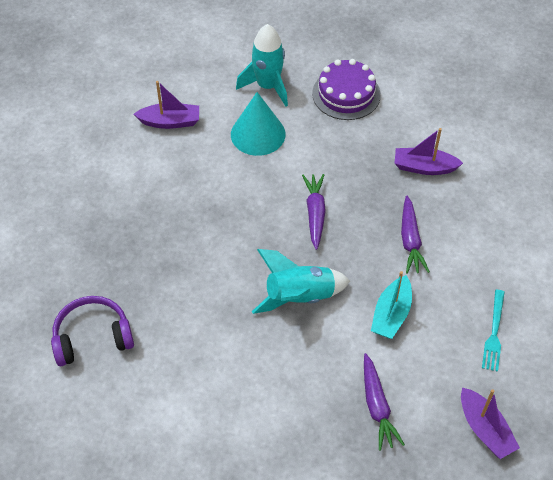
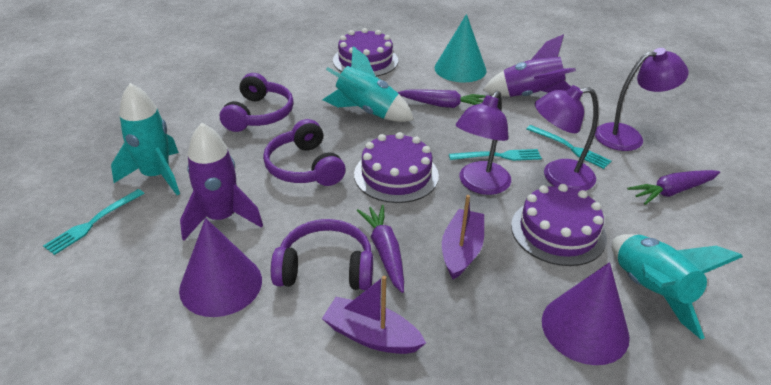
purple boat: [134,81,199,129] [394,128,463,175] [461,388,520,459] = 3 -> [322,276,426,354] [442,195,484,280] = 2
purple cake: [312,59,381,120] = 1 -> [333,28,398,77] [354,132,439,203] [511,184,607,266] = 3
purple cone: none = 0 -> [179,218,262,317] [542,262,630,365] = 2
purple headphones: [51,296,134,366] = 1 -> [220,73,294,132] [263,119,346,186] [271,219,373,290] = 3
purple lamp: none = 0 -> [456,91,511,195] [535,85,598,191] [595,48,689,151] = 3
purple rocket: none = 0 -> [180,123,263,240] [483,34,576,97] = 2
turquoise boat: [371,271,412,339] = 1 -> none = 0
turquoise fork: [482,290,505,372] = 1 -> [43,189,145,255] [449,149,542,161] [527,125,611,169] = 3
turquoise rocket: [236,24,288,107] [252,249,350,314] = 2 -> [111,83,180,195] [323,46,414,122] [612,234,743,339] = 3

